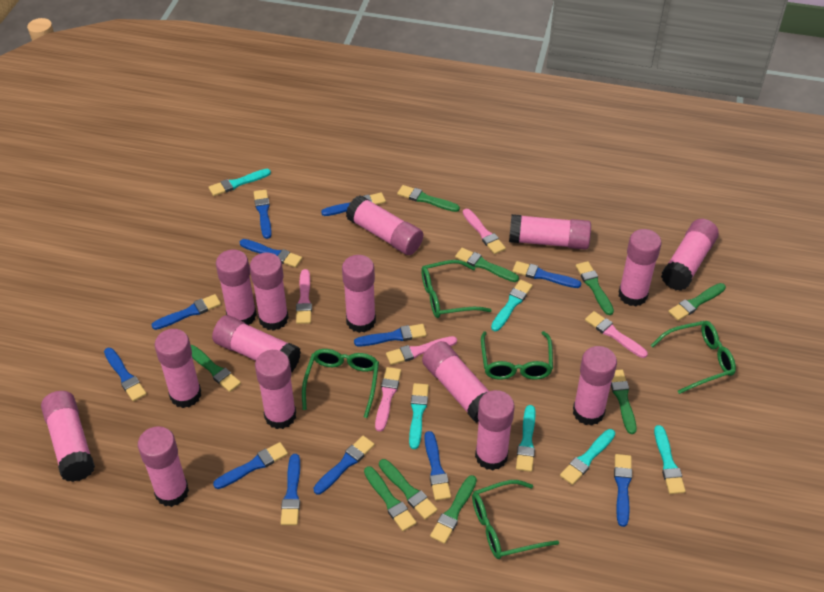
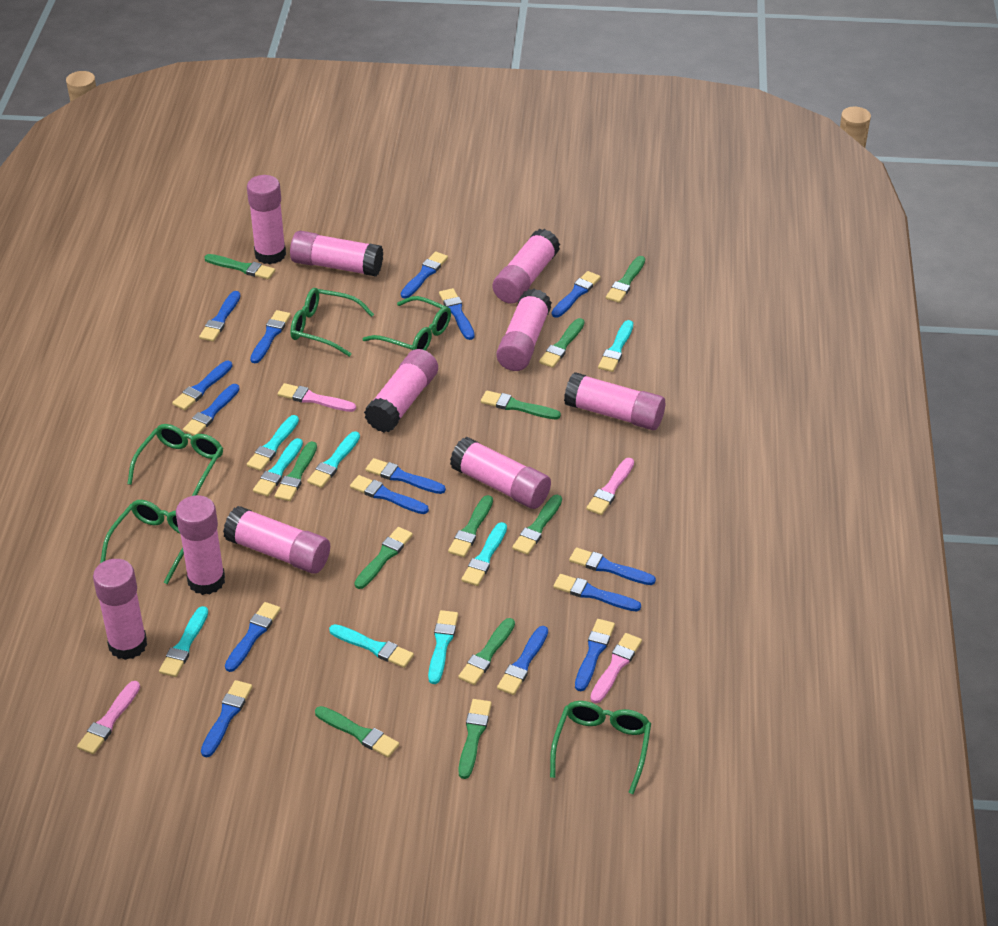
blue brush: [104,348,147,402] [152,294,221,330] [213,442,288,489] [240,239,302,268] [254,190,272,239] [281,454,300,525] [313,436,375,494] [321,192,386,216] [354,324,427,346] [424,431,451,501] [512,261,581,288] [614,454,632,527] = 12 -> [172,361,232,410] [183,384,240,436] [199,291,241,342] [201,680,253,757] [225,602,281,672] [250,310,291,363] [350,475,429,514] [366,458,446,494] [401,252,448,299] [439,288,475,340] [497,626,548,695] [552,271,601,318] [553,574,641,612] [569,548,656,585] [575,619,615,691] = 15
green brush: [191,345,241,392] [364,466,417,531] [379,459,438,520] [397,185,460,212] [430,475,477,544] [455,248,519,282] [576,261,614,315] [611,369,637,434] [668,283,726,321] = 9 -> [204,254,275,279] [274,441,317,501] [315,706,399,758] [354,527,413,589] [448,495,493,557] [458,618,515,685] [458,699,492,779] [481,390,561,419] [512,495,562,555] [539,318,585,368] [606,256,645,303] = 11
pink brush: [296,269,312,324] [375,367,401,432] [386,336,457,365] [463,209,506,254] [585,311,648,358] = 5 -> [77,681,140,754] [278,383,356,412] [586,458,634,515] [590,633,642,703] = 4
pink glue stick: [41,391,95,482] [138,426,189,507] [155,329,201,408] [212,315,301,372] [216,249,257,325] [250,252,289,331] [255,350,296,429] [342,255,376,333] [346,195,423,255] [422,341,489,423] [475,390,515,470] [509,214,591,250] [573,346,617,426] [618,229,662,307] [661,219,719,291] = 15 -> [93,559,147,660] [176,495,225,595] [223,506,330,574] [247,175,286,264] [290,231,383,277] [364,349,438,433] [450,437,551,509] [493,229,560,304] [496,289,552,371] [564,372,665,430] = 10
turquoise brush: [209,169,271,196] [409,383,429,449] [491,280,533,331] [516,405,535,472] [560,429,615,485] [654,425,686,494] = 6 -> [159,606,208,677] [247,415,299,471] [253,438,303,497] [307,431,360,488] [329,624,414,668] [428,610,458,684] [461,522,507,586] [598,320,633,372] = 8

